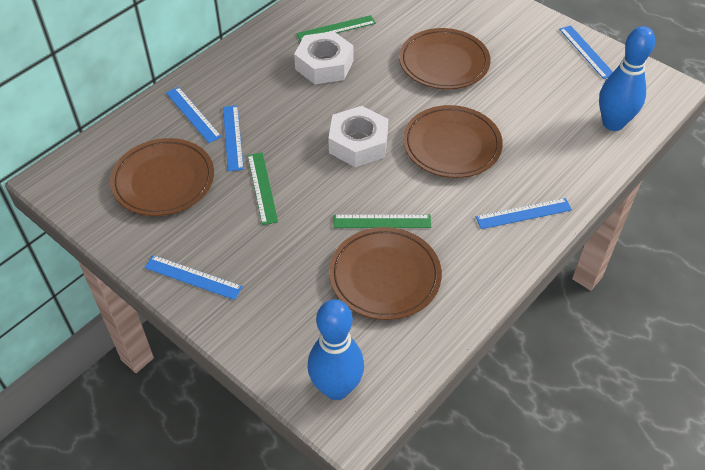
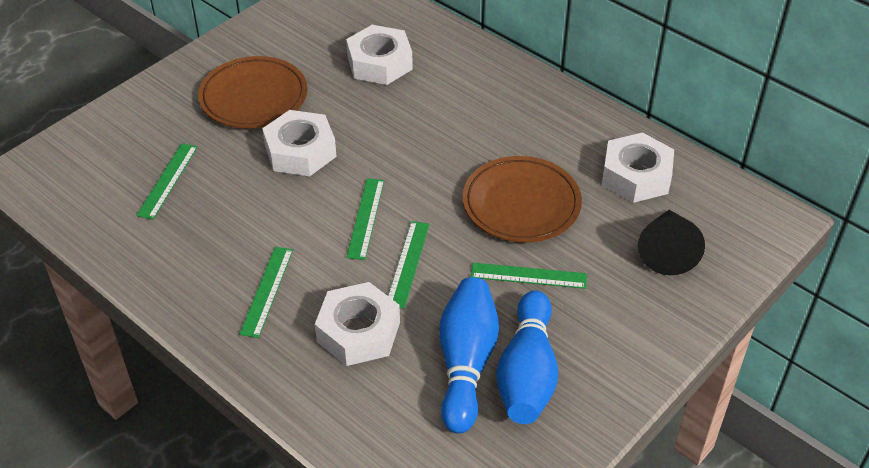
black cone: none = 0 -> [638,210,705,275] = 1
blue ruler: [144,255,243,300] [166,87,222,143] [223,105,244,171] [476,198,572,229] [559,25,613,79] = 5 -> none = 0
brown plate: [110,138,214,216] [329,227,442,320] [399,28,491,89] [403,105,503,178] = 4 -> [198,56,307,128] [463,156,582,243] = 2
green ruler: [248,153,278,225] [296,15,376,42] [333,215,431,228] = 3 -> [136,143,198,220] [239,247,293,338] [346,178,384,260] [388,221,430,309] [471,263,587,289] = 5
white nut: [294,31,354,84] [328,106,388,167] = 2 -> [262,110,337,176] [315,282,400,366] [346,25,413,85] [602,132,674,203] = 4

